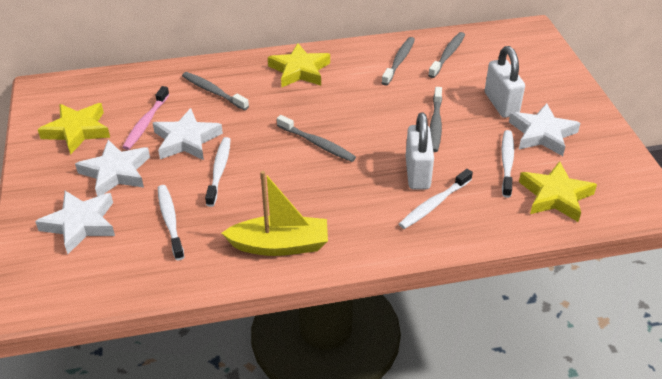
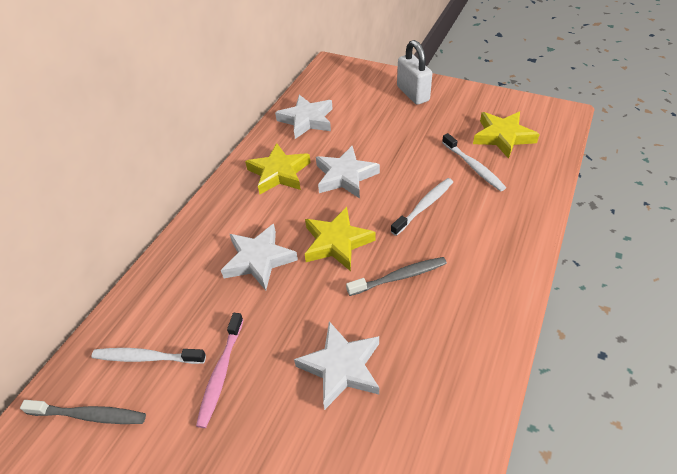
grey toothbrush: [182,72,249,110] [277,115,356,162] [382,37,415,85] [428,32,465,78] [430,87,442,152] = 5 -> [20,400,146,424] [346,257,447,296] = 2
white padlock: [406,112,434,189] [485,46,525,118] = 2 -> [397,40,432,105] = 1
white toothbrush: [158,185,184,260] [205,137,231,207] [399,169,473,229] [501,130,514,198] = 4 -> [92,348,206,364] [391,178,453,236] [442,133,506,191] = 3
yellow boat: [222,171,328,256] = 1 -> none = 0

